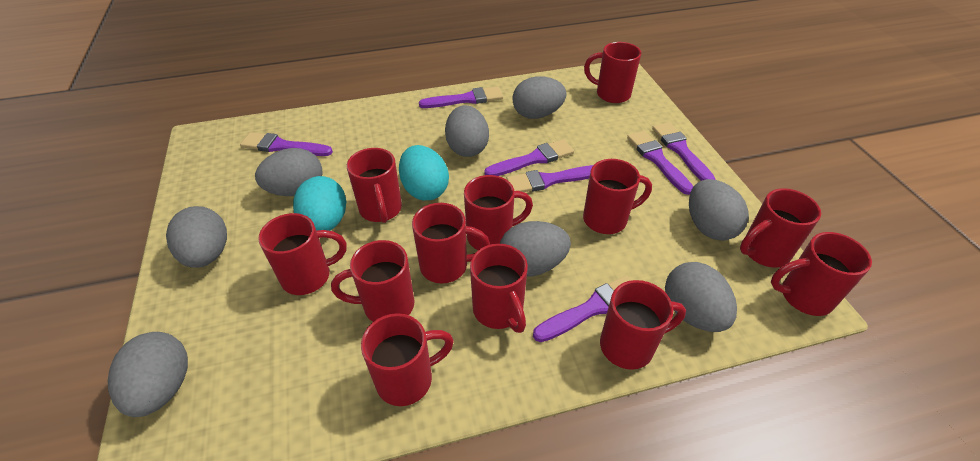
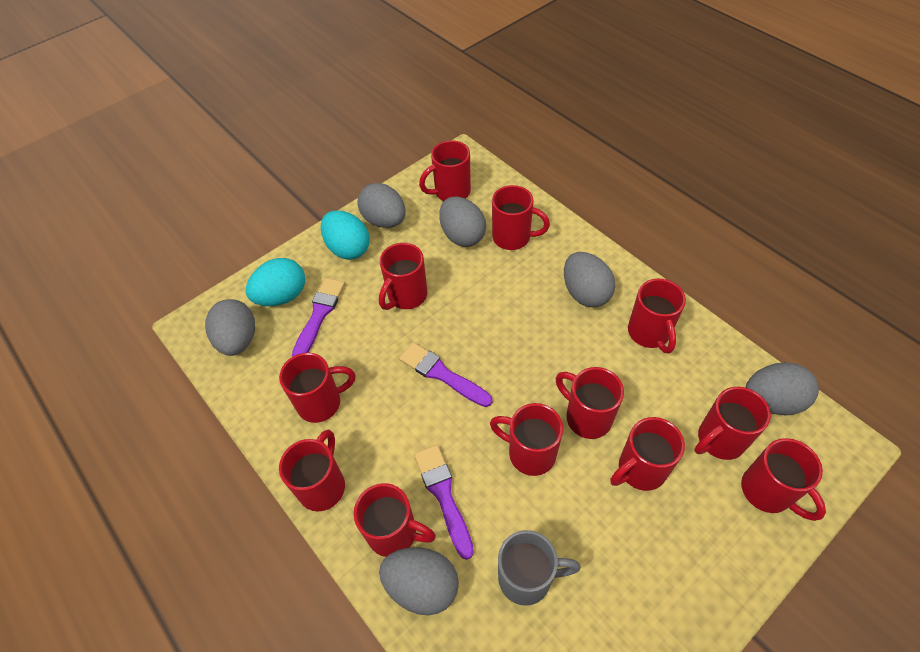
grey egg: [108,332,188,417] [166,206,227,268] [255,148,323,196] [445,105,489,157] [500,221,571,277] [512,76,567,119] [665,262,737,332] [689,179,749,241] = 8 -> [205,299,255,356] [357,183,406,228] [379,547,459,615] [439,197,486,247] [564,252,615,307] [746,363,819,415] = 6
grey mug: none = 0 -> [498,530,581,606] = 1
purple brush: [240,132,333,156] [419,87,503,108] [484,139,574,176] [507,165,593,192] [533,275,632,342] [627,131,693,195] [652,122,716,181] = 7 -> [292,278,345,357] [399,342,492,407] [414,445,474,560] = 3

